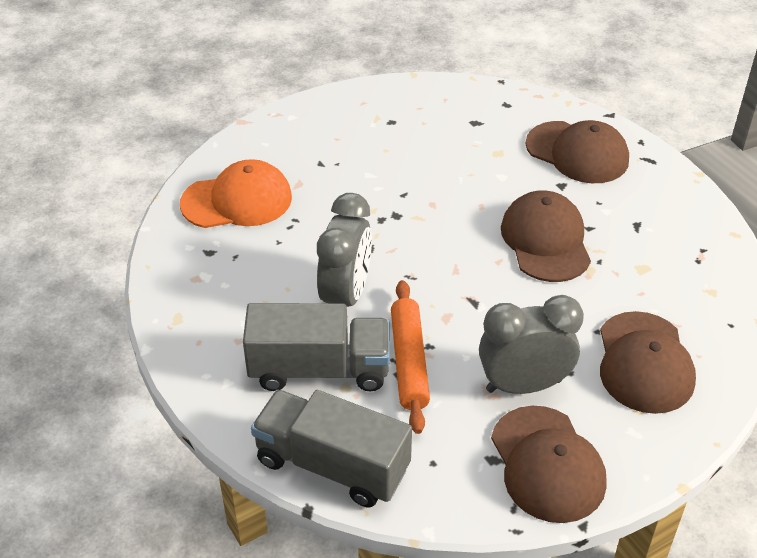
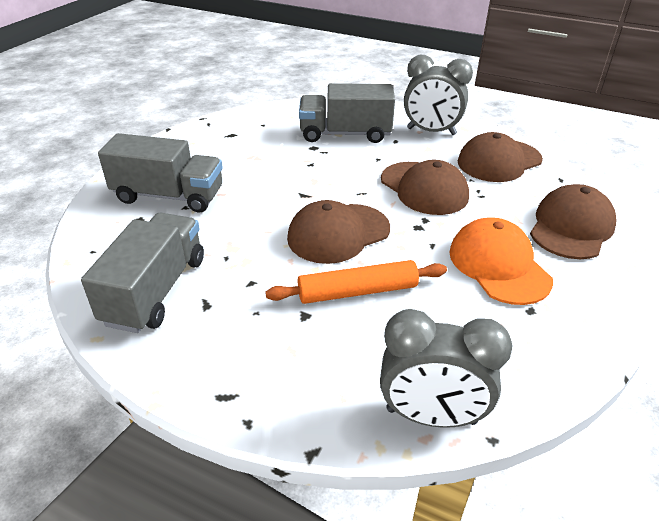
grey truck: [243,303,390,391] [251,390,412,507] = 2 -> [81,212,204,333] [98,133,223,212] [299,83,395,143] = 3

